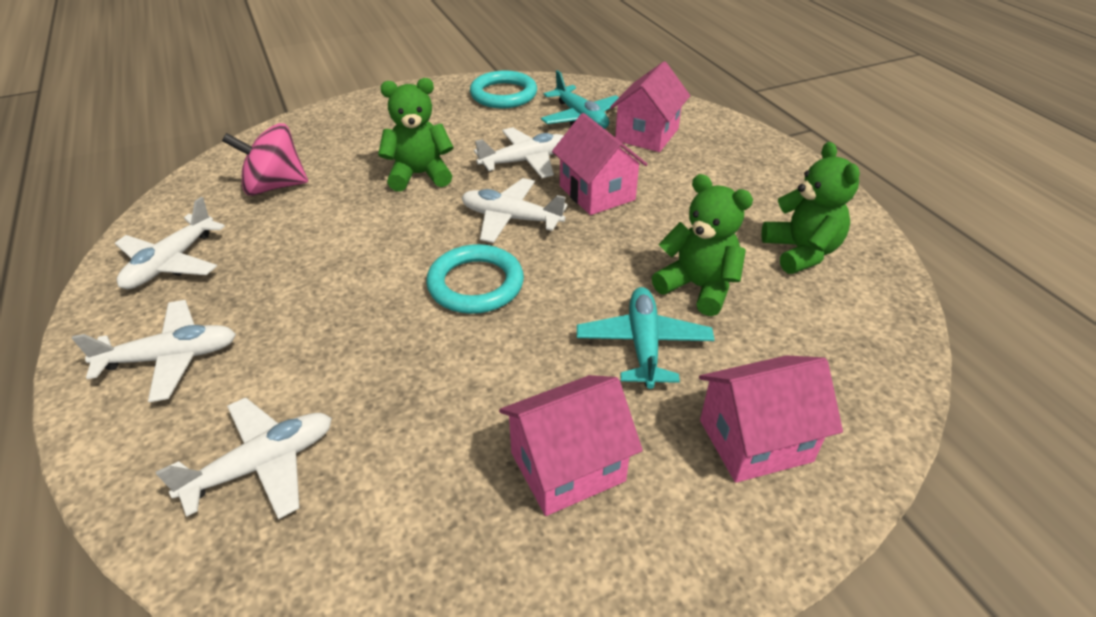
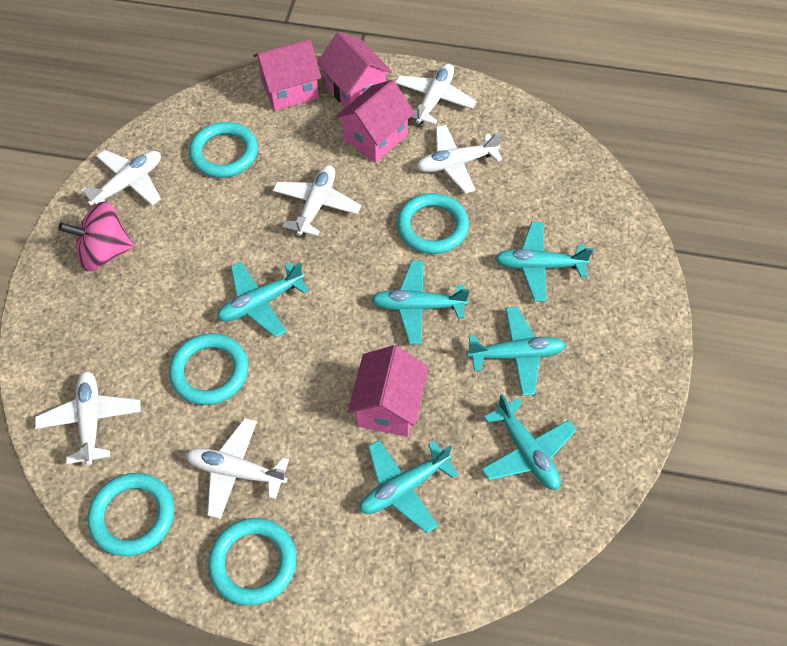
green teddy bear: [378,78,454,191] [652,174,753,316] [761,142,860,274] = 3 -> none = 0
turquoise plane: [541,70,619,129] [577,287,715,389] = 2 -> [217,262,309,337] [359,440,458,533] [371,261,470,344] [467,307,566,396] [481,394,576,490] [495,222,593,302] = 6
turquoise ring: [426,244,524,314] [470,71,537,108] = 2 -> [88,473,174,556] [169,333,248,405] [189,122,258,178] [208,518,296,606] [397,193,469,254] = 5
white plane: [72,300,236,402] [115,197,225,289] [156,398,332,519] [461,178,568,243] [474,127,564,178] = 5 -> [35,371,141,466] [81,150,161,206] [186,418,289,519] [272,165,361,236] [396,64,477,125] [416,125,502,193] = 6

